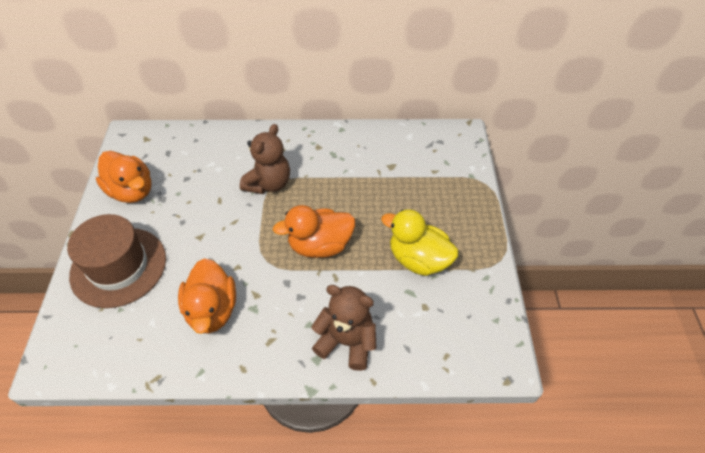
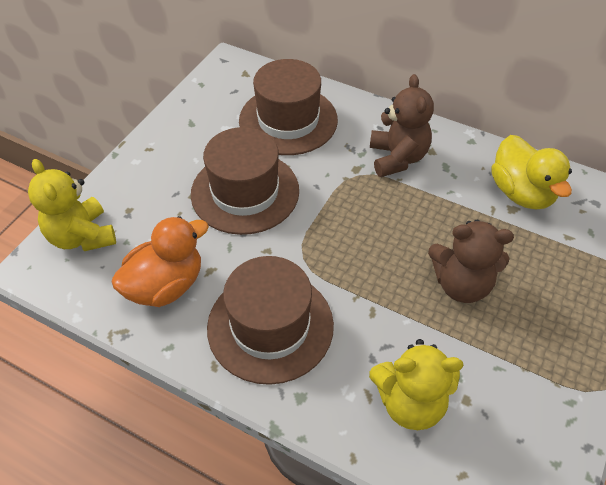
brown hat: [67,214,166,308] = 1 -> [191,127,299,235] [207,256,334,385] [239,59,338,155] = 3
orange duck: [96,151,151,203] [178,258,236,334] [273,205,355,258] = 3 -> [112,216,209,307] = 1
yellow teddy bear: none = 0 -> [28,159,116,251] [369,339,463,430] = 2

